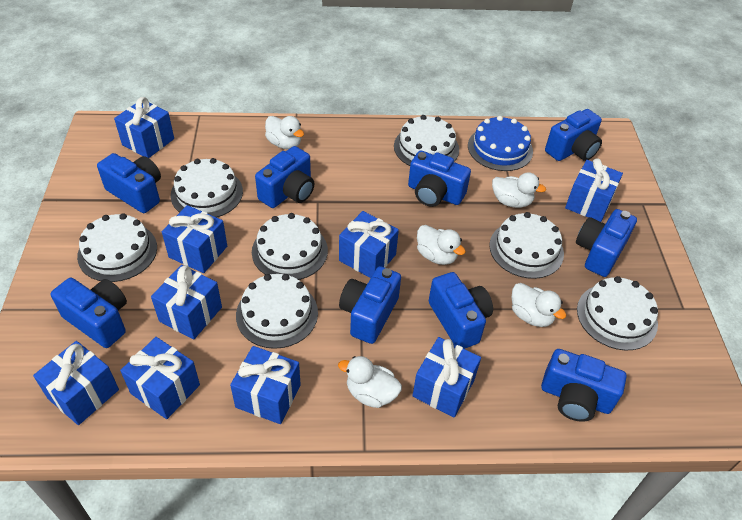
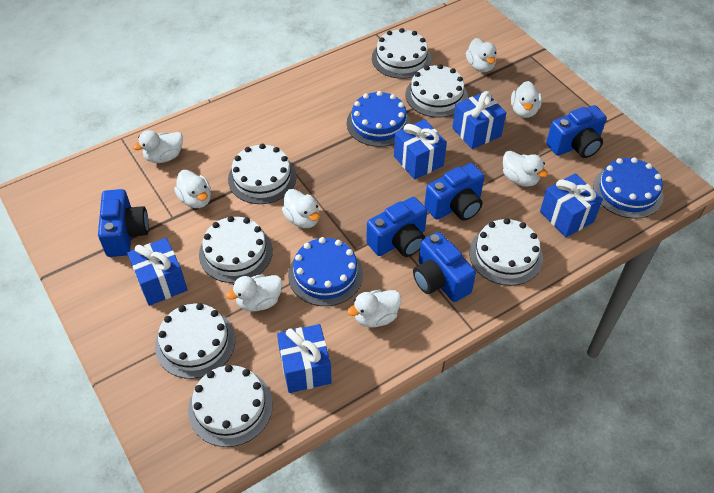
blue cake: [468,116,533,171] = 1 -> [288,237,363,306] [347,91,411,147] [593,157,663,219] = 3
blue camera: [50,278,127,348] [97,153,161,213] [255,146,314,208] [339,266,401,344] [408,150,471,207] [429,272,493,349] [541,349,627,422] [545,109,602,161] [576,209,637,277] = 9 -> [98,189,149,257] [366,197,427,257] [413,232,476,302] [424,163,484,221] [546,105,607,158] = 5
blue gift: [33,341,119,425] [114,97,174,158] [120,337,200,419] [151,265,222,340] [162,205,227,273] [230,346,301,424] [339,211,399,278] [412,337,481,417] [565,158,623,222] = 9 -> [127,238,187,306] [277,324,332,393] [394,119,447,180] [452,91,506,149] [540,173,603,237] = 5
white duck: [265,116,304,149] [338,356,402,408] [417,225,466,265] [492,173,546,208] [512,283,567,327] = 5 -> [132,130,183,163] [174,170,211,208] [226,275,282,312] [282,189,320,228] [347,290,401,328] [466,38,497,72] [503,151,548,187] [511,81,542,118] = 8

